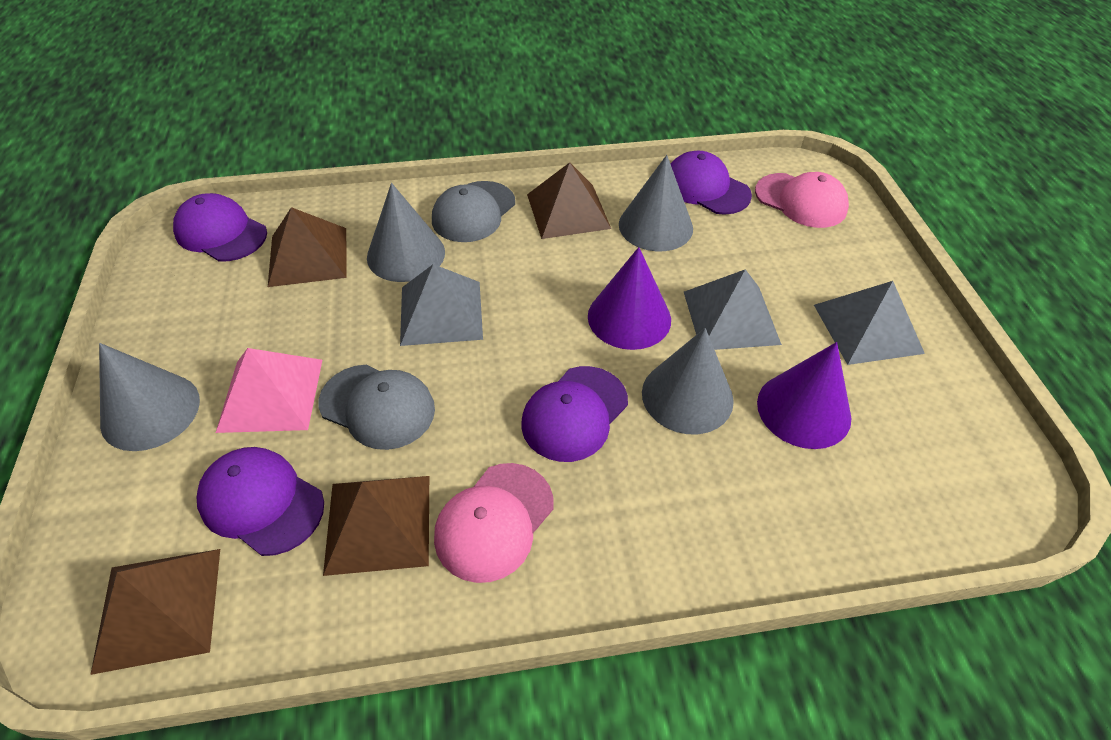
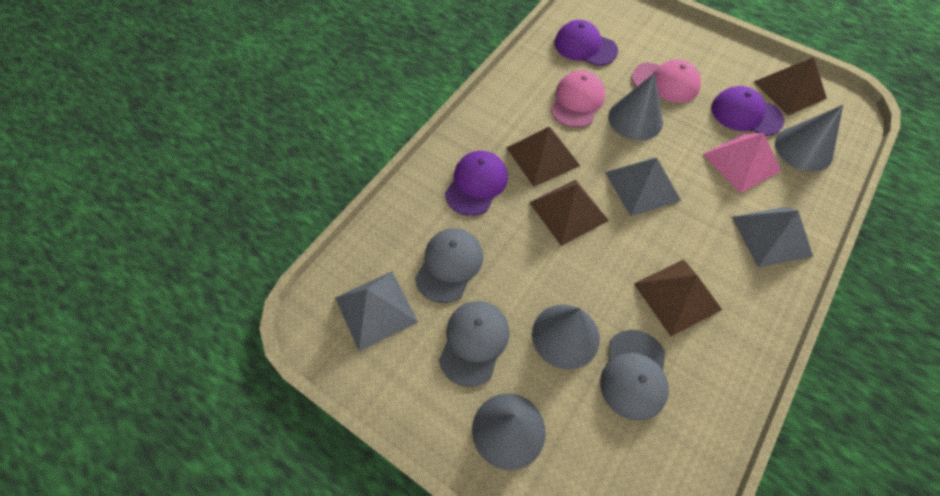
grey cap: [318,365,435,450] [432,181,515,242] = 2 -> [415,228,483,303] [439,301,510,387] [600,330,669,421] = 3
purple cap: [173,193,267,262] [197,447,324,556] [521,366,628,462] [671,151,752,215] = 4 -> [445,151,508,216] [554,20,618,66] [711,86,784,136] = 3
purple cone: [588,247,671,350] [757,342,851,449] = 2 -> none = 0

